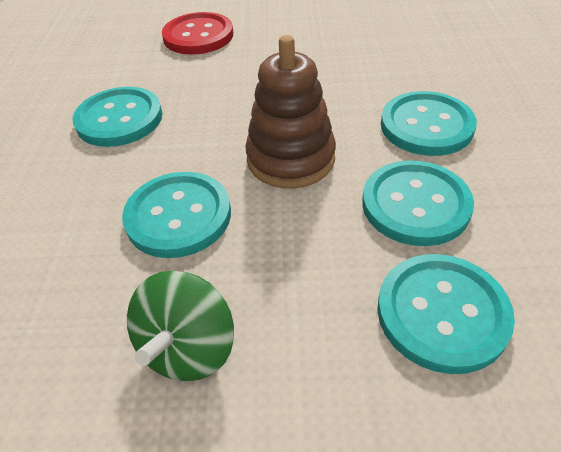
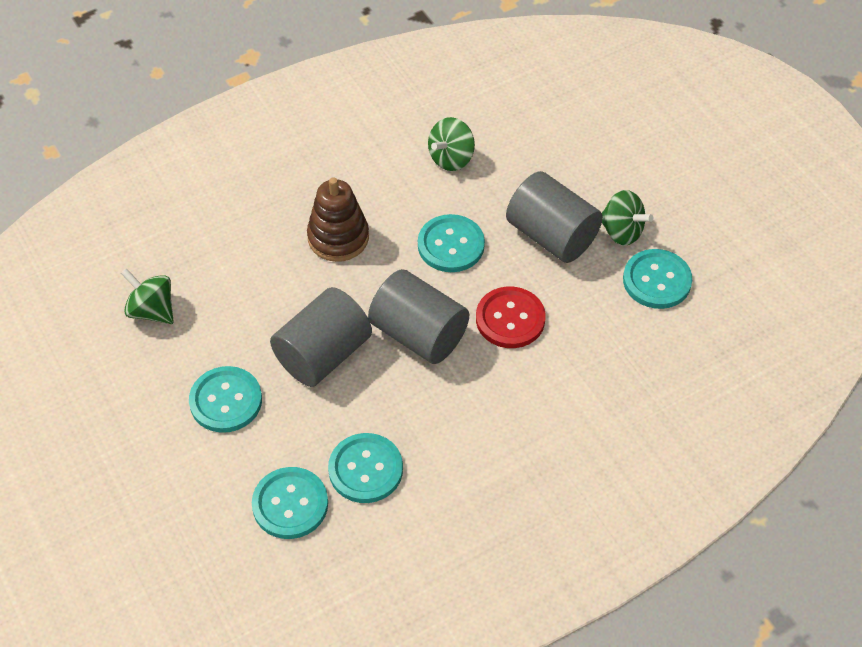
green spinning top: [127,271,234,381] = 1 -> [121,268,174,324] [428,117,475,171] [602,190,653,246] = 3
grey cylinder: none = 0 -> [270,287,372,387] [368,269,469,364] [506,171,603,263] = 3

